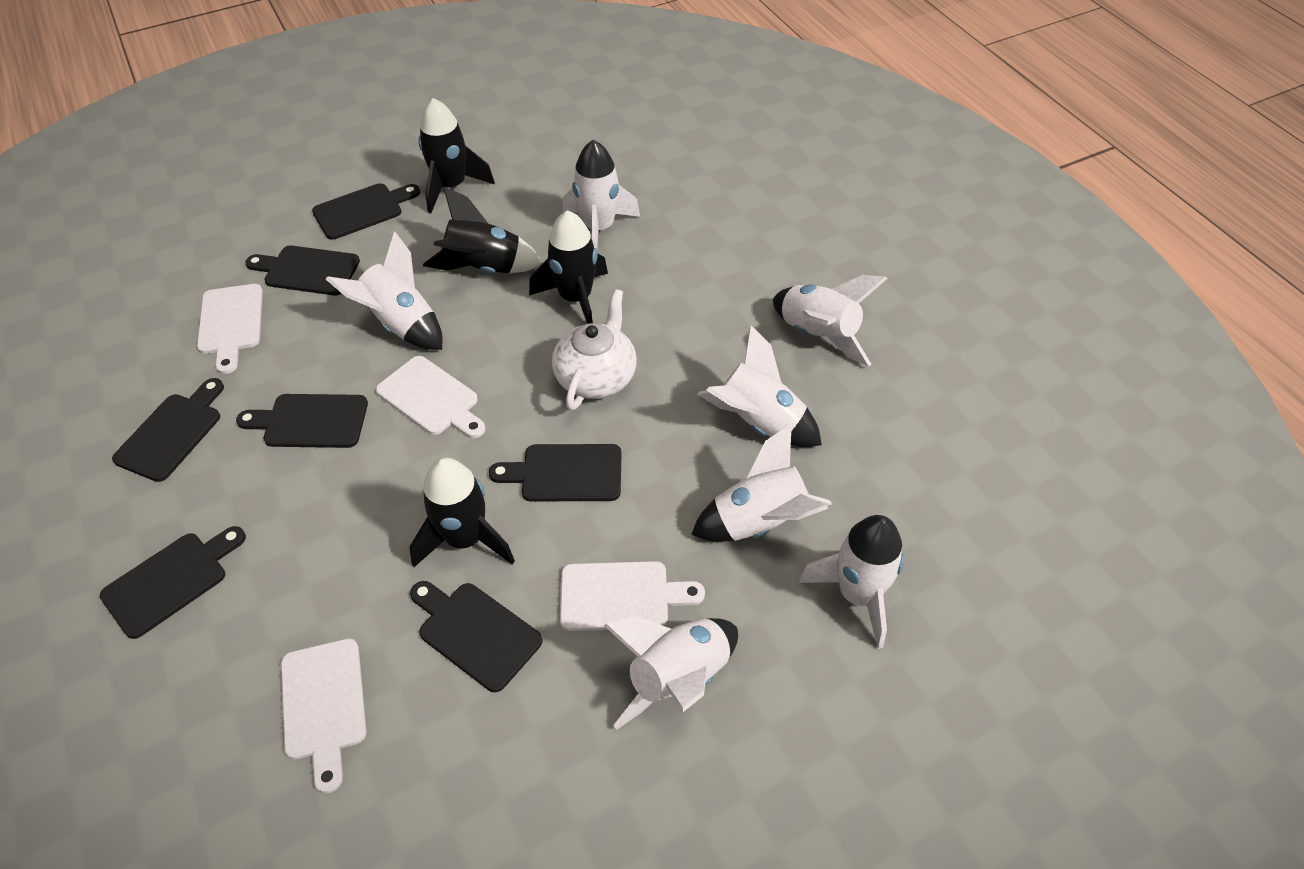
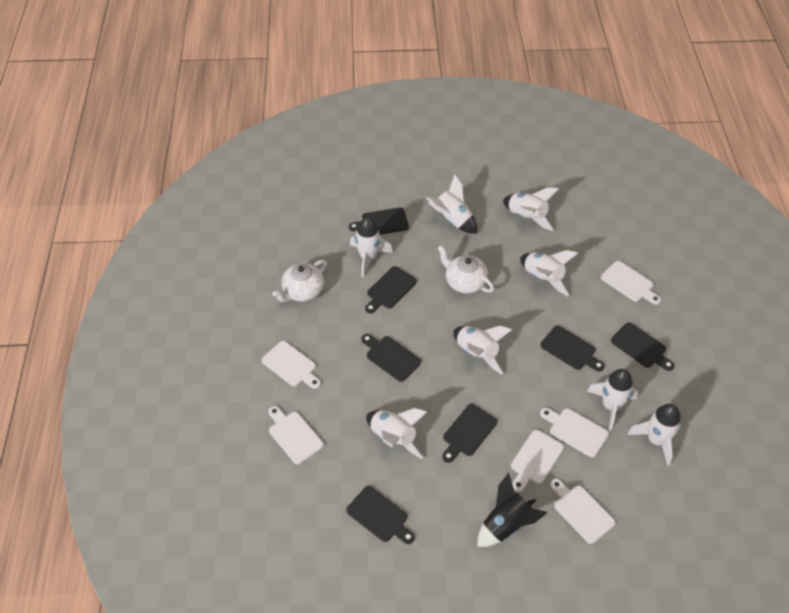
black rocket: [409,458,515,567] [418,98,495,213] [423,187,543,274] [529,210,608,324] = 4 -> [477,473,547,547] = 1
white cutting board: [197,284,263,374] [281,638,366,793] [376,356,486,438] [560,561,705,631] = 4 -> [262,341,321,389] [269,406,324,464] [511,430,564,492] [540,408,609,457] [550,479,615,544] [601,261,661,305] = 6
white rocket: [326,231,442,350] [563,140,640,249] [604,616,738,730] [691,424,832,542] [697,325,822,447] [773,275,887,366] [799,515,904,649] = 7 -> [350,218,393,277] [366,408,427,459] [426,175,477,234] [453,326,512,375] [503,187,559,231] [520,250,578,296] [587,369,638,431] [627,404,681,466] = 8
white teapot: [552,289,637,411] = 1 -> [273,260,327,302] [438,245,494,294] = 2

